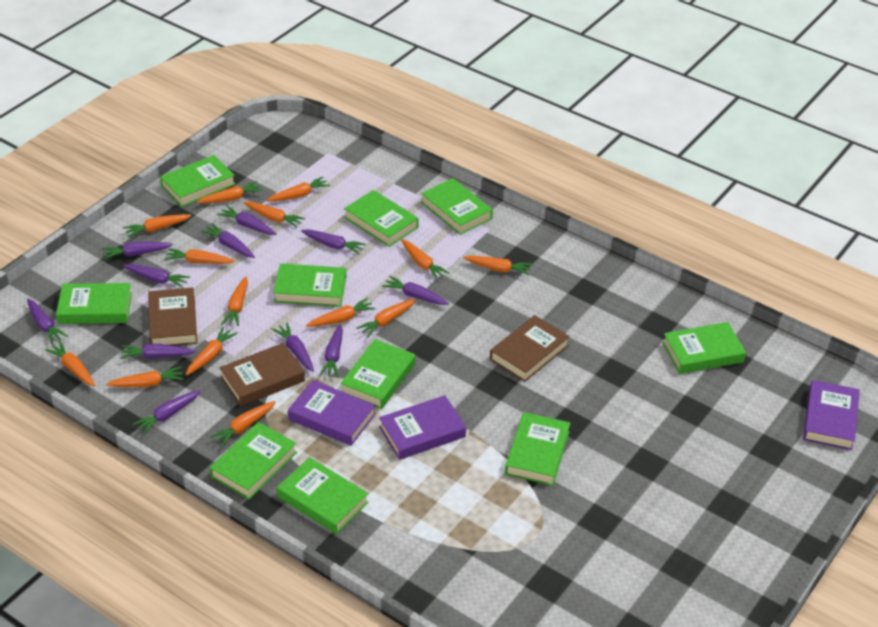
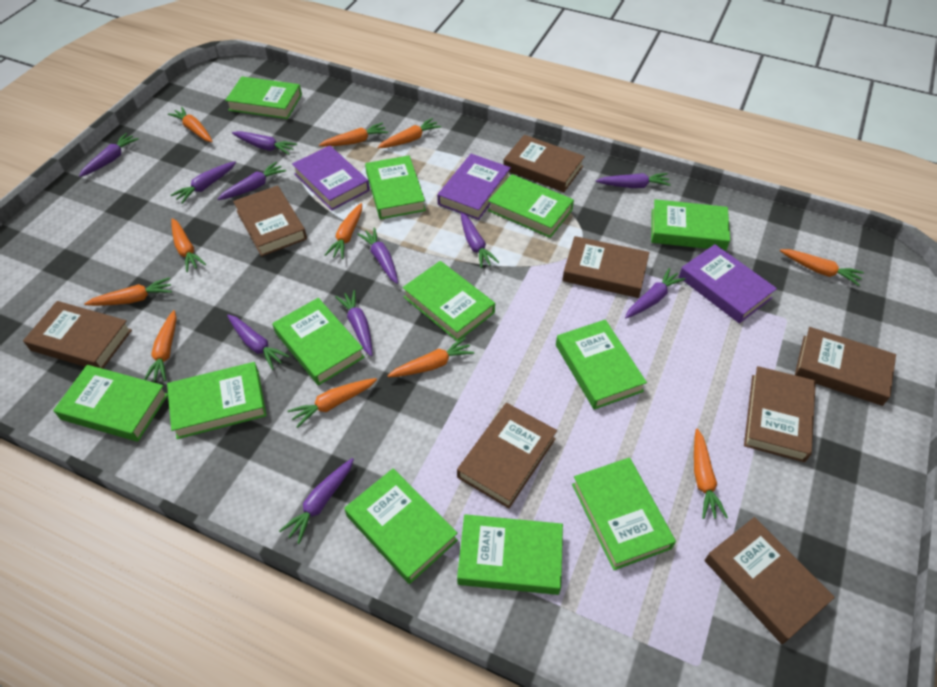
brown book: [148,287,197,346] [219,343,305,407] [490,315,570,382] = 3 -> [23,301,132,369] [233,185,307,256] [457,403,557,509] [503,135,585,192] [562,236,649,298] [704,517,835,644] [744,366,816,462] [795,327,896,406] = 8
green book: [56,283,132,324] [160,155,236,207] [210,422,297,499] [273,263,346,307] [277,457,369,534] [340,339,416,409] [344,190,419,247] [421,178,493,235] [505,412,570,486] [663,322,746,374] = 10 -> [53,365,168,442] [167,362,267,439] [225,76,302,119] [272,298,365,386] [344,468,458,584] [365,156,426,219] [402,261,495,342] [457,514,563,595] [488,174,574,238] [556,319,647,410] [572,458,676,570] [651,199,730,251] = 12
orange carrot: [45,341,95,386] [106,367,184,387] [123,214,192,238] [164,248,235,264] [186,326,238,376] [197,181,263,203] [210,401,276,447] [221,277,248,327] [244,202,305,228] [266,177,330,201] [306,298,376,327] [356,299,416,338] [401,239,450,281] [463,255,533,275] = 14 -> [84,277,172,306] [144,310,177,382] [168,107,213,142] [171,218,206,272] [288,378,377,428] [319,123,388,147] [325,203,362,259] [377,118,441,148] [388,338,474,377] [694,429,728,519] [780,249,864,286] = 11

